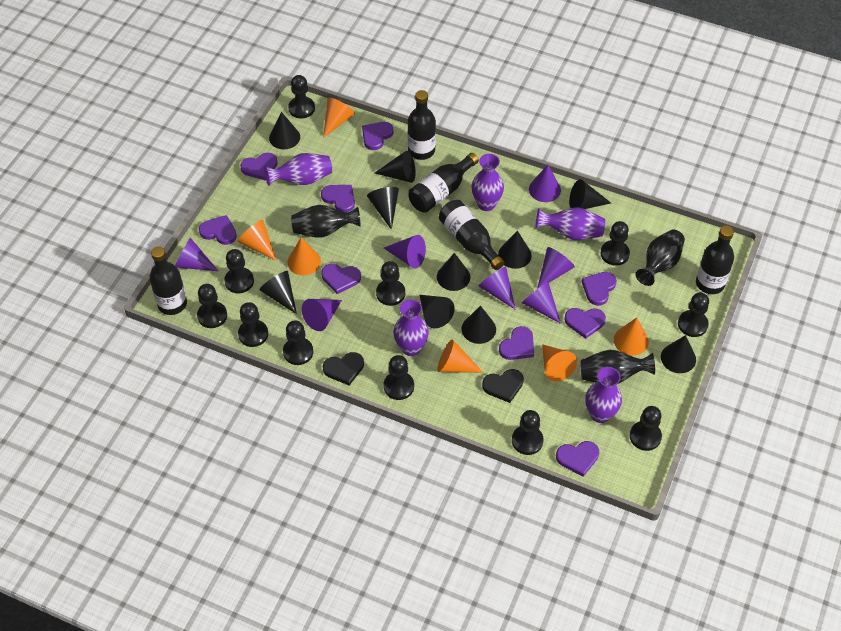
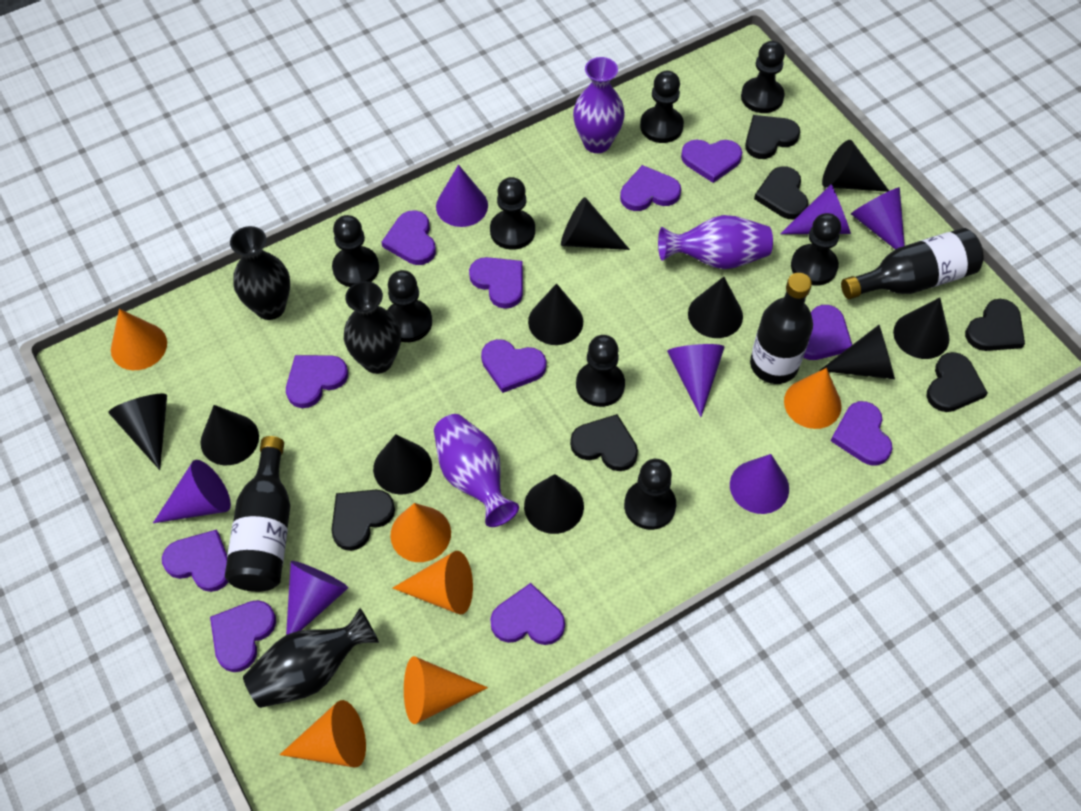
black bottle: [150,246,187,315] [408,90,436,160] [409,153,479,213] [439,200,505,270] [696,225,734,294] = 5 -> [225,436,290,592] [750,273,813,384] [841,228,984,299] = 3
black heart: [323,352,364,385] [482,369,524,403] = 2 -> [331,490,395,551] [570,414,638,471] [745,115,800,159] [754,166,808,219] [926,352,988,412] [965,299,1025,351] = 6
black pawn: [197,284,227,328] [224,249,254,293] [238,302,268,347] [283,321,313,365] [288,75,315,118] [376,261,405,306] [384,355,414,400] [512,410,544,455] [600,221,630,266] [630,406,662,451] [678,293,709,337] = 11 -> [332,215,379,287] [387,270,432,342] [490,177,535,250] [576,335,625,407] [624,459,676,530] [640,71,684,143] [741,41,785,113] [791,213,841,286] = 8
purple heart: [199,215,237,245] [240,153,278,181] [321,185,355,213] [322,264,361,294] [362,122,393,150] [499,326,534,360] [556,441,599,477] [564,308,606,339] [581,272,617,306] = 9 -> [162,529,228,592] [210,600,276,672] [286,355,348,408] [382,210,436,265] [469,257,523,309] [481,339,546,393] [490,583,565,645] [620,165,681,211] [681,139,742,183] [803,305,852,360] [831,401,892,466] = 11
purple vase: [264,153,332,186] [393,299,429,356] [471,154,504,211] [536,207,605,240] [585,367,622,423] = 5 -> [434,414,519,527] [573,57,625,153] [658,215,773,269] = 3

